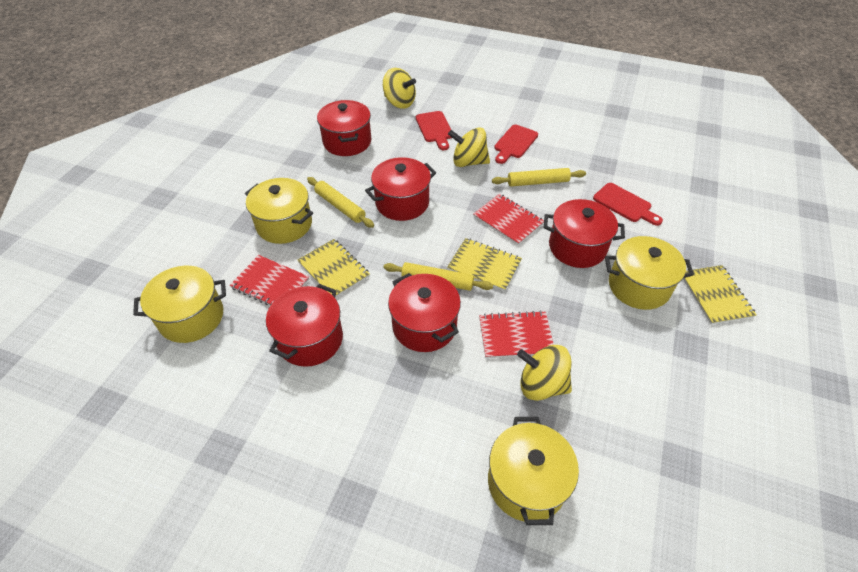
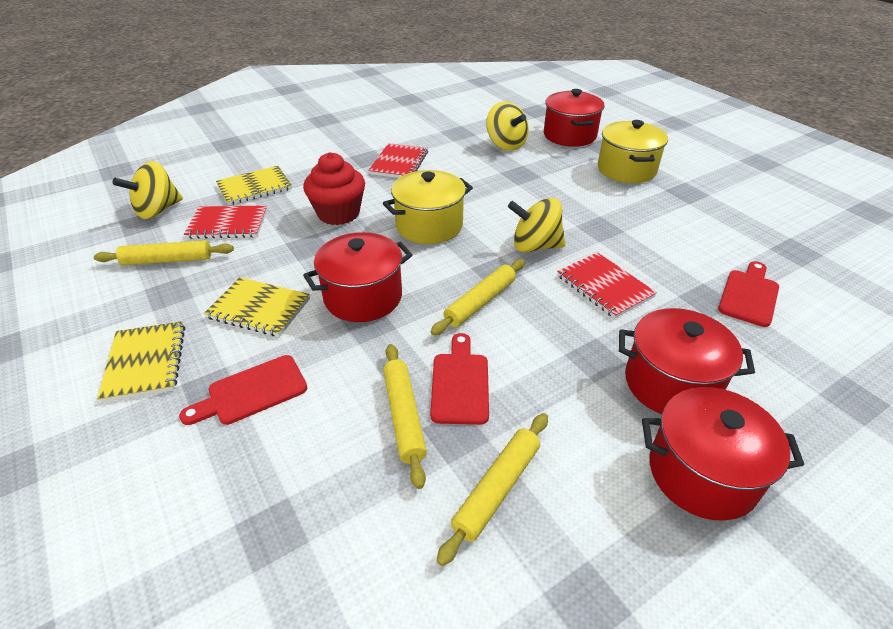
red cupcake: none = 0 -> [303,152,365,225] = 1
red pot: [266,284,343,367] [317,100,371,156] [365,157,436,221] [388,273,461,352] [544,199,625,268] = 5 -> [303,232,413,322] [544,89,605,147] [619,308,755,414] [642,387,804,521] = 4
yellow pot: [133,266,226,343] [245,178,313,244] [488,417,579,525] [605,236,694,310] = 4 -> [383,170,473,244] [598,120,668,183] = 2
yellow rolling pin: [307,177,374,228] [384,262,493,291] [492,168,586,186] = 3 -> [94,240,234,265] [383,344,427,489] [430,259,525,336] [437,413,548,566] = 4

